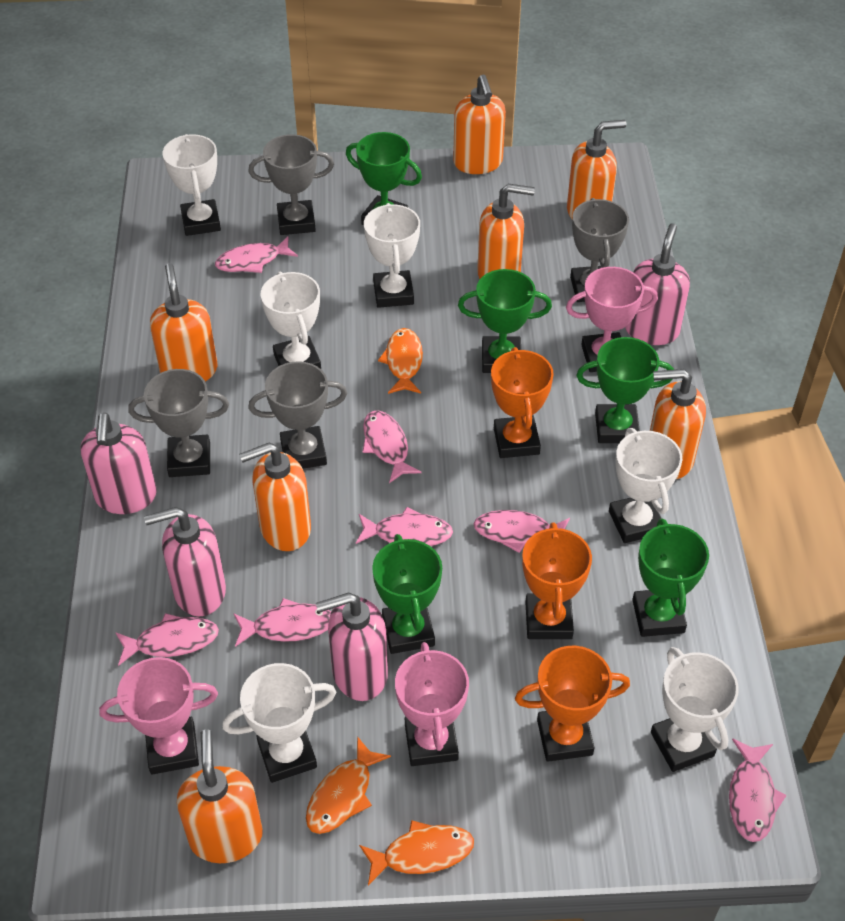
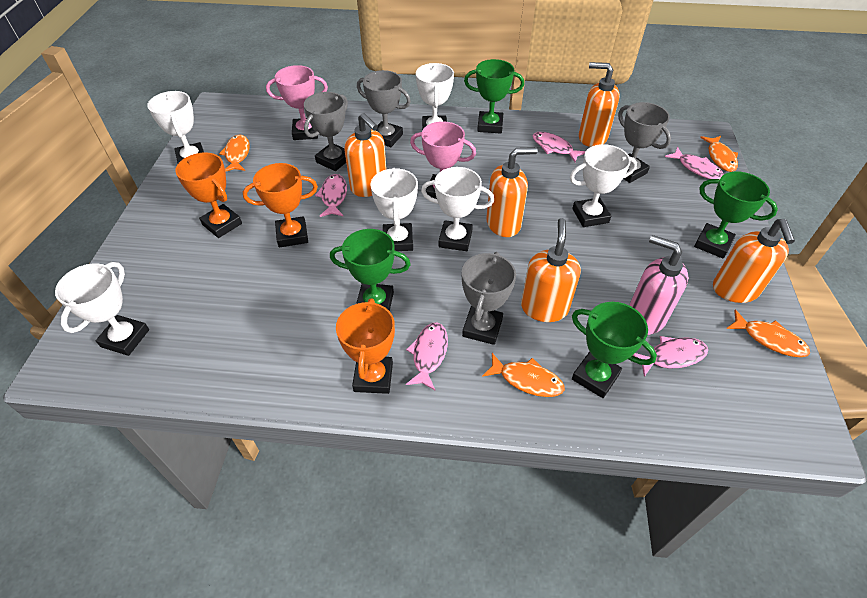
green trophy: [346,132,422,225] [372,534,442,654] [458,269,552,373] [576,337,674,443] [632,519,709,637] = 5 -> [330,229,411,311] [464,59,524,134] [572,302,657,398] [694,172,778,259] = 4
orange fish: [306,736,391,834] [359,820,474,885] [378,328,423,394] = 3 -> [219,134,250,172] [482,353,565,397] [700,136,738,172] [726,310,810,357] = 4
orange soap dispenser: [150,263,218,381] [177,729,263,863] [239,443,311,551] [453,75,506,174] [477,184,535,279] [567,120,627,219] [650,369,706,479] = 7 -> [344,113,387,197] [486,147,538,237] [521,218,581,322] [579,62,620,147] [713,219,795,303] = 5
pink fish: [115,613,219,666] [215,237,298,273] [233,598,331,647] [356,507,453,546] [362,411,422,483] [474,510,570,553] [729,738,787,842] = 7 -> [315,174,347,217] [406,323,448,390] [533,132,586,162] [633,336,708,377] [665,147,724,179] = 5
pink soap dispenser: [81,413,157,514] [144,507,226,616] [316,592,388,701] [625,223,690,345] = 4 -> [629,235,688,335] = 1
pink trophy: [99,657,218,775] [395,642,469,766] [566,267,658,372] = 3 -> [266,65,328,140] [410,121,476,199] = 2

